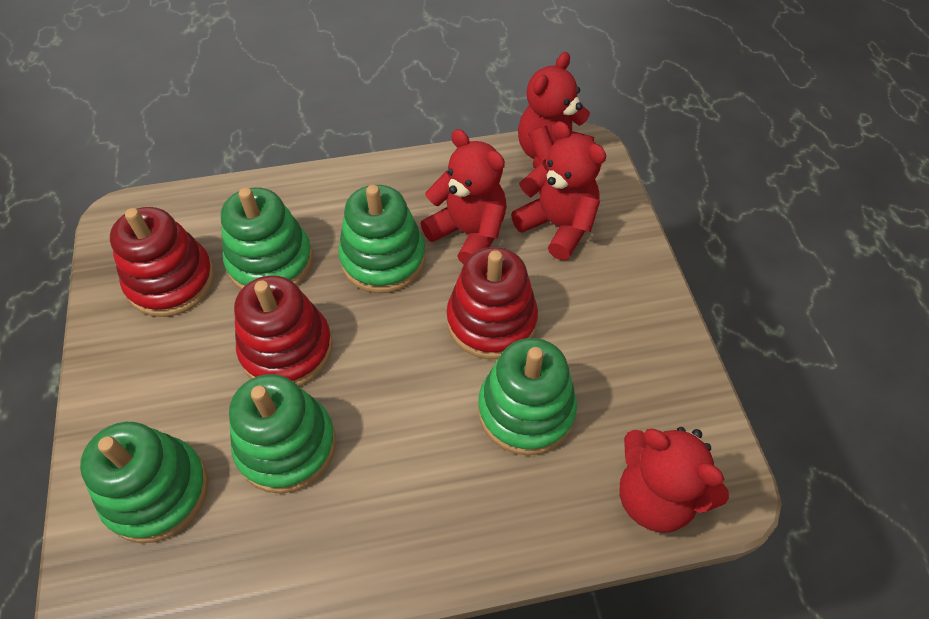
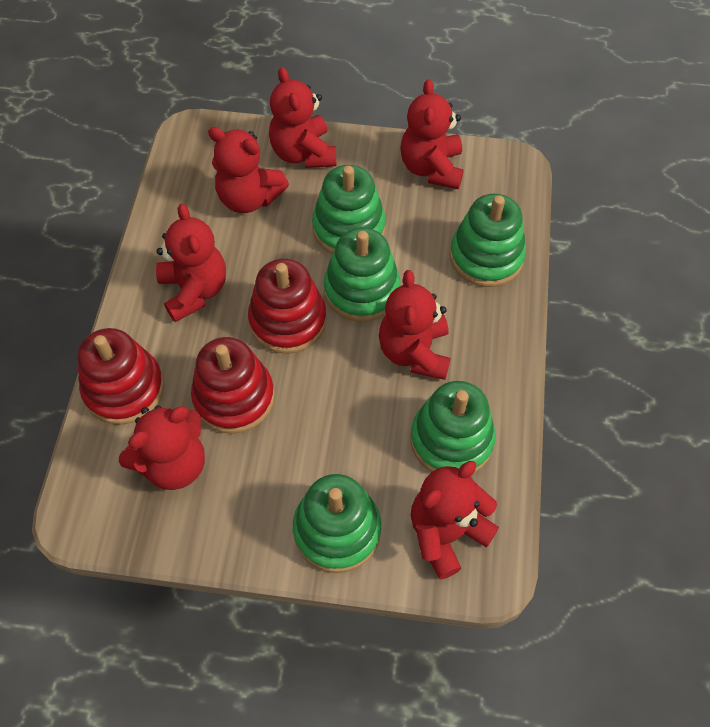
red teddy bear: [421,129,507,264] [511,121,606,260] [518,52,594,168] [619,427,729,533] = 4 -> [119,405,205,490] [156,204,226,322] [208,127,289,213] [269,67,336,168] [379,270,451,380] [400,79,464,189] [411,461,499,580] = 7

